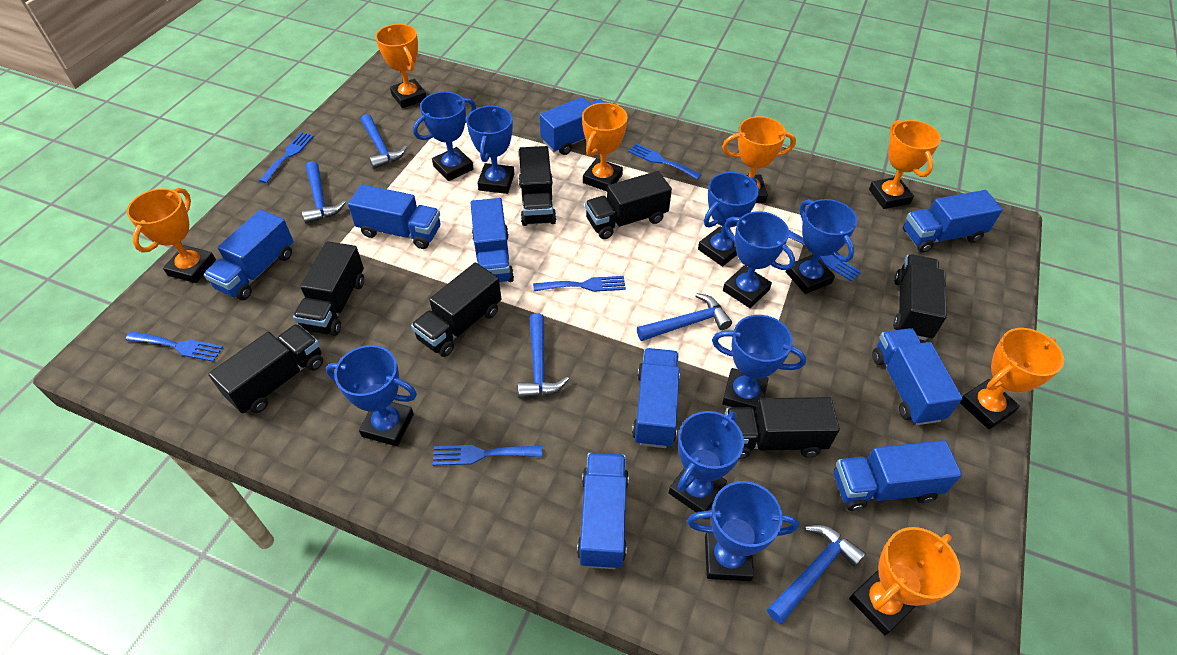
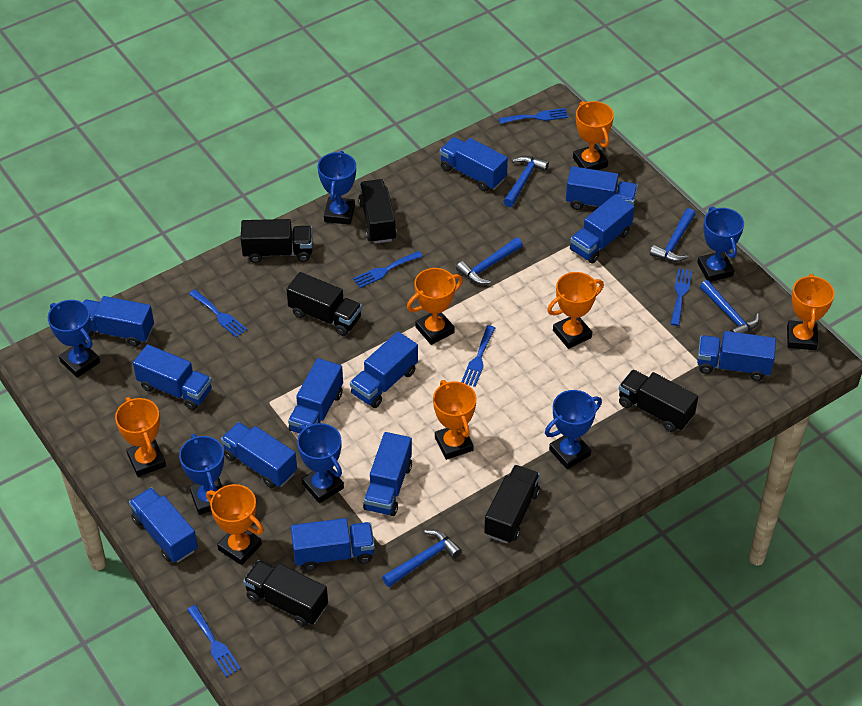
black truck: [208,324,323,414] [293,241,364,336] [411,262,501,357] [519,146,556,226] [585,171,672,239] [725,397,840,459] [893,254,947,340] = 7 -> [241,219,312,263] [243,560,328,627] [286,272,362,336] [358,179,397,244] [484,465,540,543] [619,370,698,432] = 6
blue trophy: [326,345,417,446] [413,92,476,181] [466,106,514,194] [669,411,744,513] [687,481,799,581] [698,172,759,266] [712,315,806,411] [723,211,795,308] [786,199,857,294] = 9 -> [48,300,100,378] [179,434,224,515] [297,423,344,503] [317,151,356,225] [545,390,602,469] [697,207,744,282] = 6
blue truck: [204,210,294,300] [348,184,440,249] [471,198,514,283] [539,97,605,155] [577,453,629,569] [632,348,680,448] [834,440,962,511] [872,328,963,425] [903,190,1003,253] = 9 -> [83,296,154,347] [129,487,198,563] [133,344,212,410] [221,422,297,488] [288,358,343,434] [291,518,375,571] [350,332,418,408] [363,432,412,516] [440,137,508,191] [566,166,638,210] [570,194,634,264] [697,331,776,381] = 12

